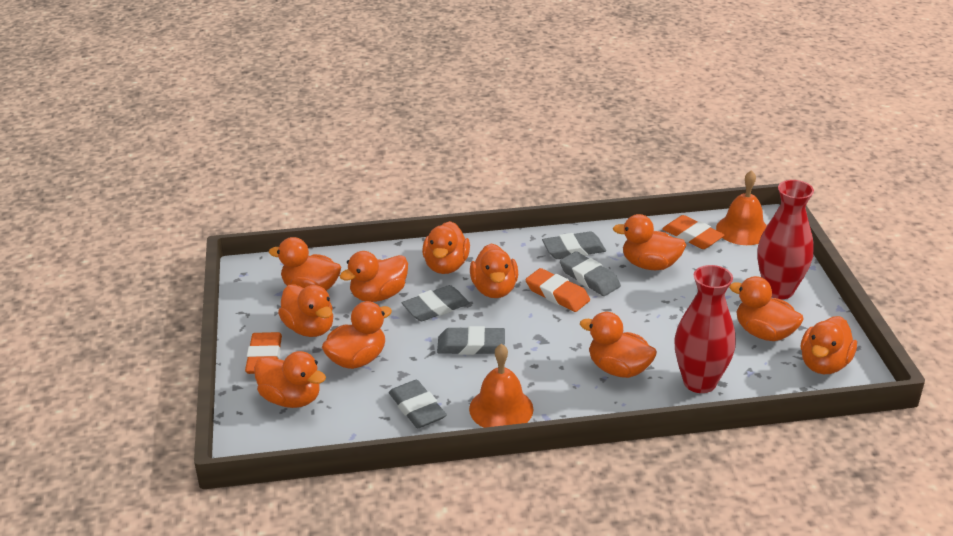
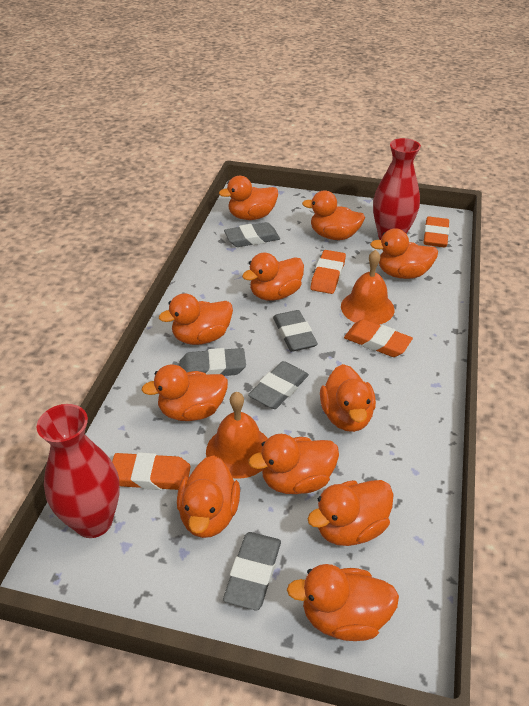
orange eraser: [245,332,282,374] [525,268,590,312] [662,215,725,249] = 3 -> [112,452,191,490] [311,250,346,294] [344,319,413,357] [423,217,450,247] = 4

